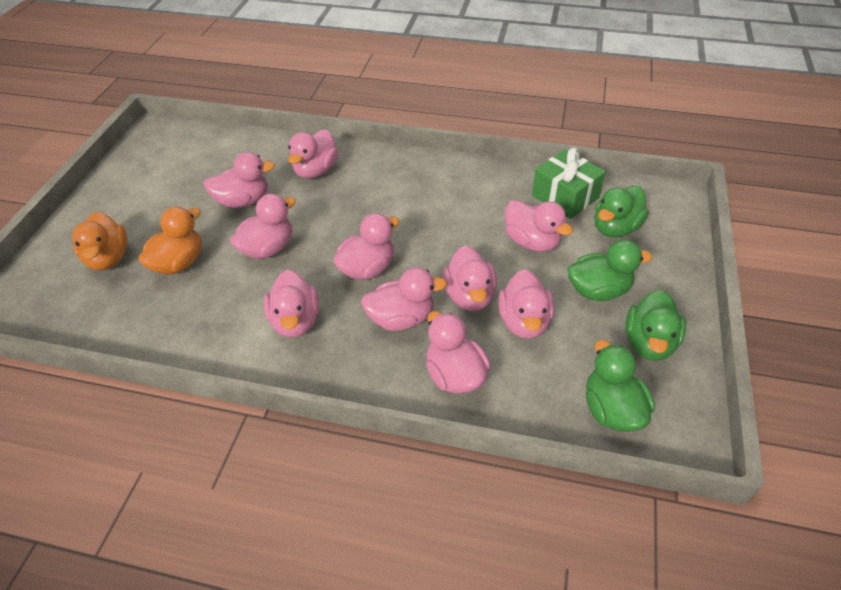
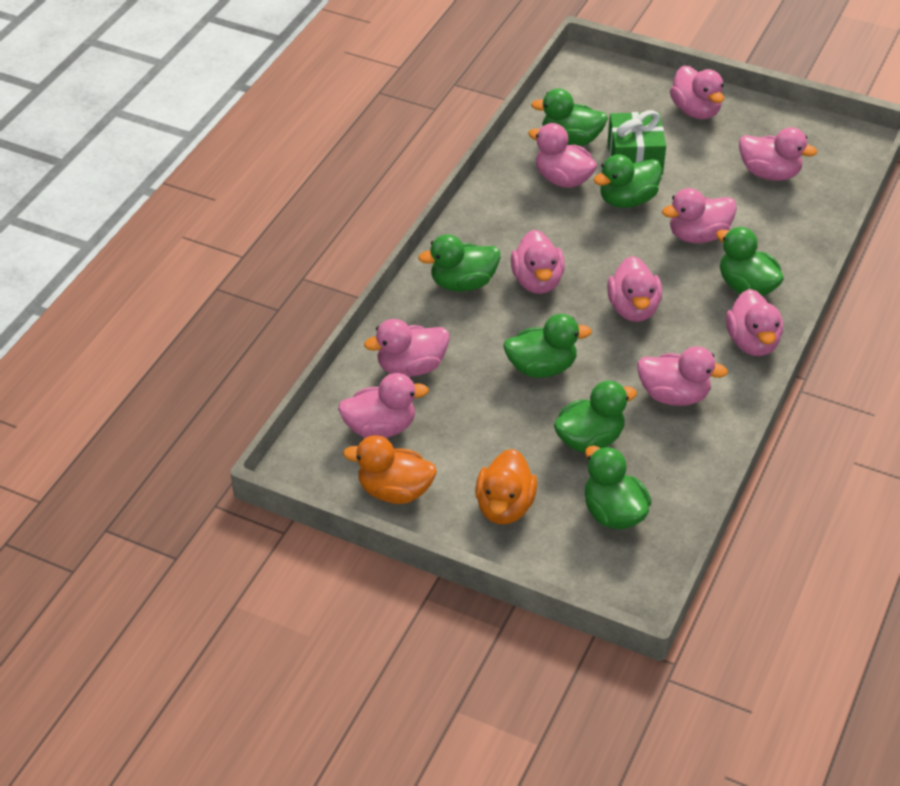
green duck: [567,240,652,301] [586,340,655,432] [594,186,649,238] [625,290,686,361] = 4 -> [418,234,500,292] [503,314,592,378] [531,88,608,146] [554,381,637,453] [584,446,651,530] [594,154,662,208] [716,227,784,296] = 7

